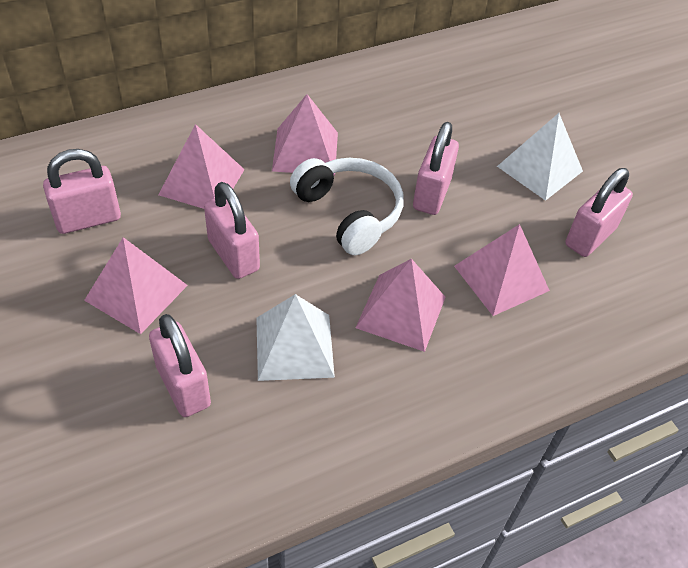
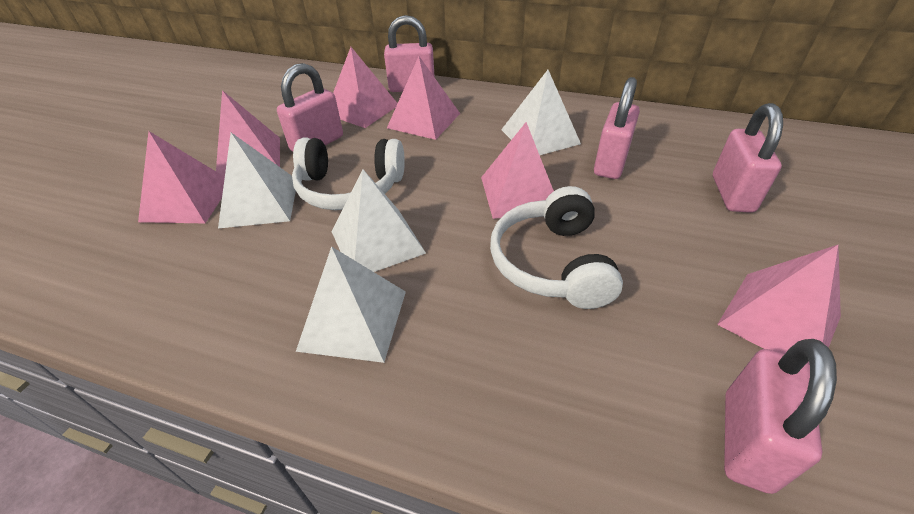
pink pyramid: [84,237,188,334] [158,124,245,209] [272,94,338,176] [356,259,446,352] [454,224,550,316] = 5 -> [138,131,225,223] [216,90,280,177] [333,47,398,128] [387,56,460,140] [481,122,554,219] [717,245,841,363] = 6
white headphones: [290,158,403,255] = 1 -> [292,138,405,210] [490,186,623,309] = 2
white pyramid: [256,294,335,381] [497,113,583,201] = 2 -> [218,133,296,229] [296,246,406,363] [332,170,426,272] [501,70,581,155] = 4

